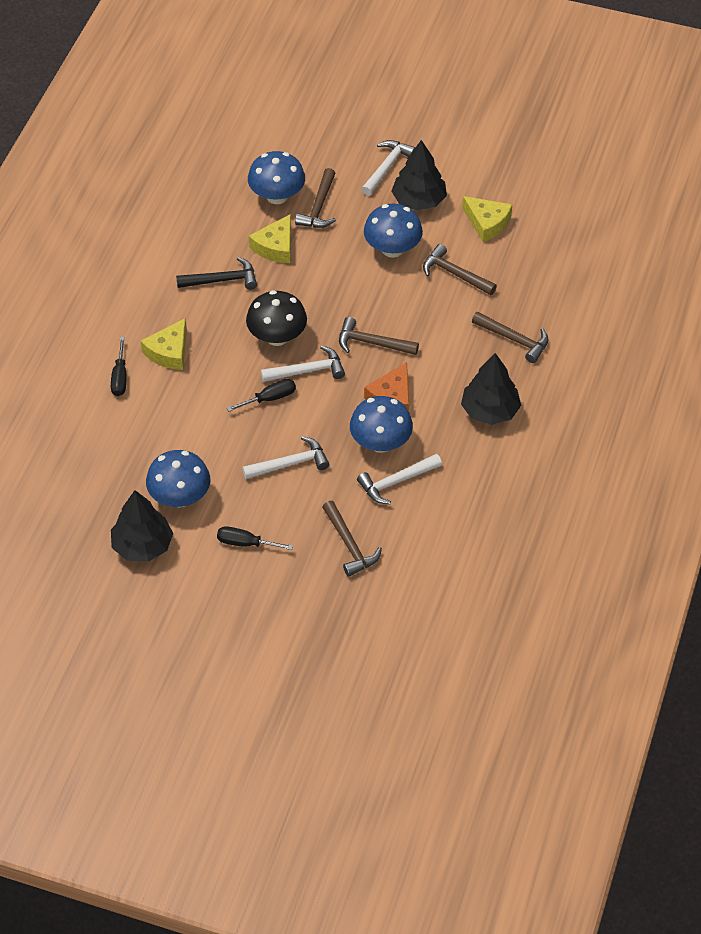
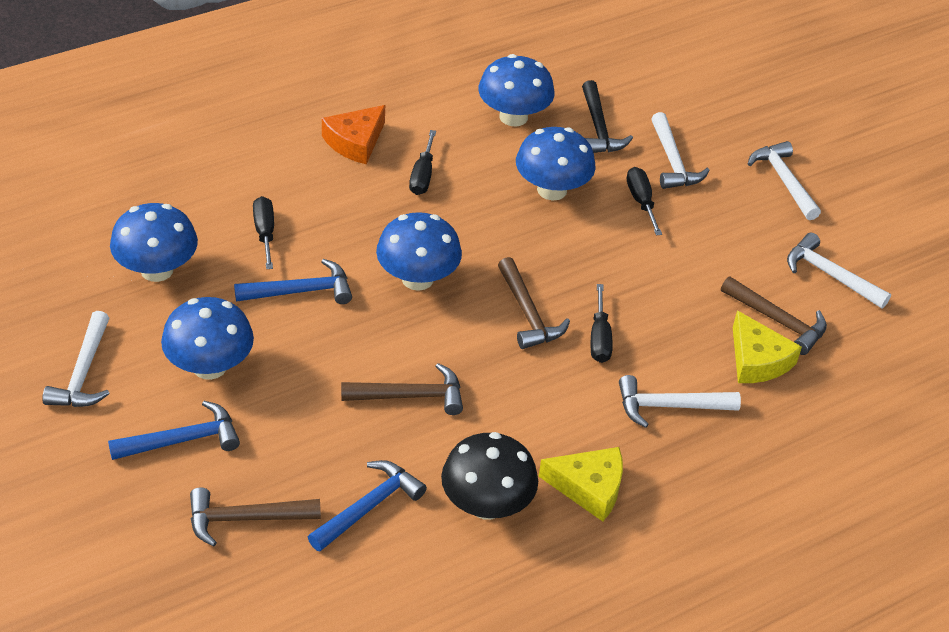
black screwdriver: [111,337,127,396] [217,526,293,550] [227,379,296,412] = 3 -> [253,196,274,269] [409,130,436,195] [591,284,613,363] [627,167,662,235] = 4
black tree: [111,490,173,562] [391,140,447,210] [461,353,521,425] = 3 -> none = 0
blue hammer: none = 0 -> [108,401,240,460] [234,259,352,304] [308,460,427,552] = 3
blue mushroom: [146,450,210,507] [248,151,305,204] [350,396,413,453] [364,204,423,258] = 4 -> [110,203,198,282] [161,297,254,380] [376,212,462,291] [478,54,555,126] [516,127,596,201] = 5
brown hammer: [295,168,336,228] [322,501,382,577] [339,317,419,355] [423,244,497,295] [472,312,549,363] = 5 -> [190,488,321,547] [341,363,463,415] [498,257,570,349] [721,277,827,355] = 4
white hammer: [242,436,330,479] [261,346,345,382] [357,454,442,504] [361,140,415,196] = 4 -> [42,311,110,407] [619,375,741,428] [651,112,710,189] [748,141,821,220] [787,233,891,308] = 5
yellow cheese: [140,318,187,370] [249,214,291,263] [462,196,512,242] = 3 -> [539,447,623,522] [733,310,802,383] = 2

